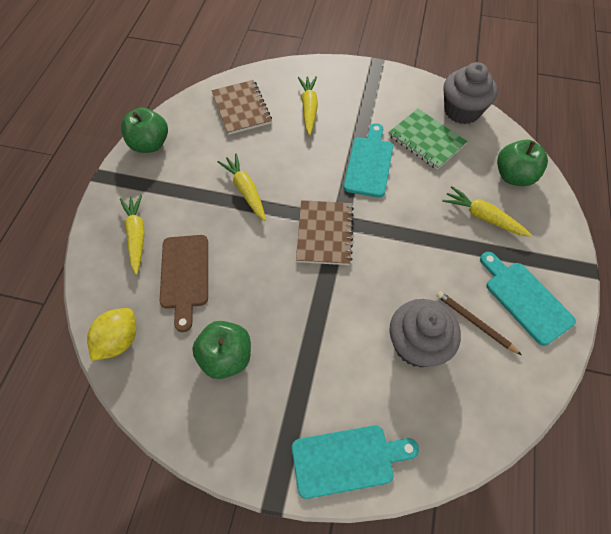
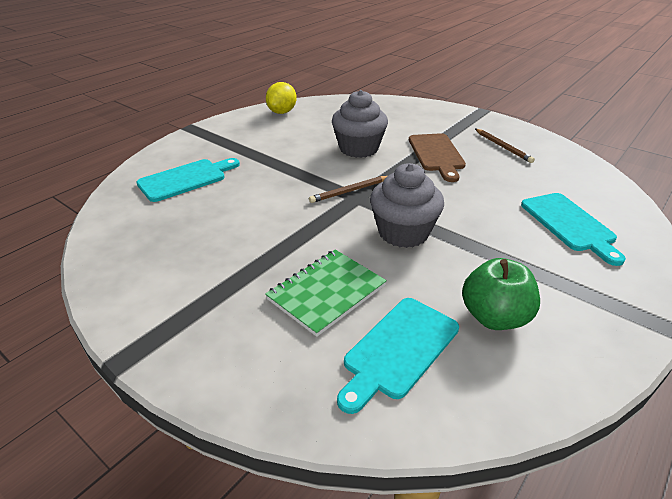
brown notebook: [211,80,272,135] [296,200,354,265] = 2 -> none = 0
brown pencil: [436,291,522,355] = 1 -> [309,176,387,203] [475,129,535,163] = 2
green apple: [121,107,168,153] [192,321,251,379] [497,140,548,186] = 3 -> [462,258,540,330] = 1
yellow carrot: [120,194,145,275] [218,154,266,221] [298,76,318,135] [442,186,532,237] = 4 -> none = 0

